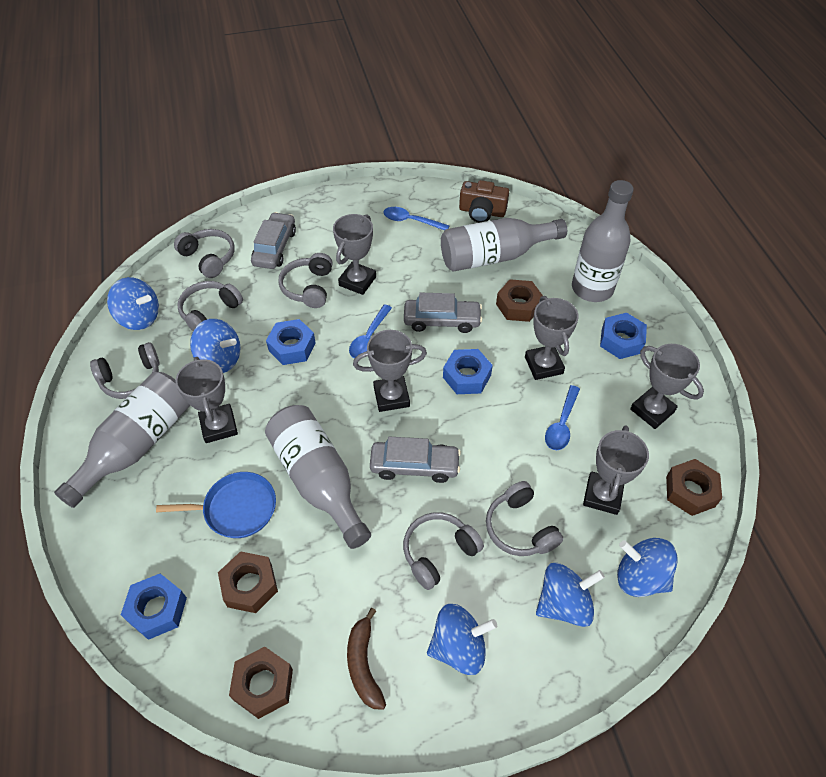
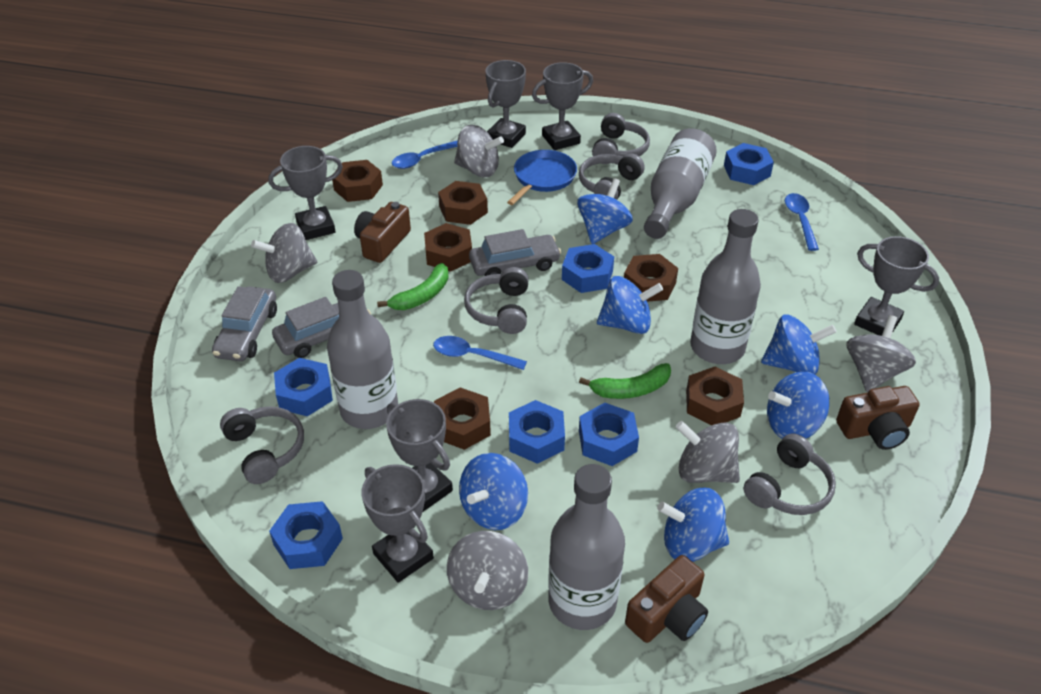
blue nut: [121,574,187,640] [266,319,316,365] [443,349,493,394] [600,313,647,359] = 4 -> [269,501,343,569] [274,358,333,416] [509,400,565,464] [562,244,614,293] [579,403,639,466] [724,143,774,185] = 6
blue spinning top: [107,277,159,330] [190,319,240,373] [427,604,497,675] [536,563,605,627] [617,538,677,597] = 5 -> [459,453,528,530] [577,178,633,244] [597,276,663,334] [657,488,729,562] [761,315,837,375] [767,371,830,439] = 6
brown banana: [347,608,386,710] = 1 -> none = 0
brown camera: [459,180,509,223] = 1 -> [354,202,411,263] [625,555,708,643] [836,386,920,450] = 3
brown nut: [218,551,278,613] [229,647,293,719] [496,279,543,322] [666,459,722,516] = 4 -> [332,160,383,202] [424,223,472,272] [434,387,491,450] [438,181,488,225] [624,254,678,302] [686,367,744,426] = 6
green banana: none = 0 -> [377,263,449,310] [579,363,671,399] = 2
grey headphones: [90,342,159,399] [174,229,235,278] [178,281,243,331] [279,253,333,308] [403,512,484,590] [486,481,563,556] = 6 -> [220,406,304,484] [464,267,529,334] [579,153,645,200] [592,113,650,164] [744,433,836,515] = 5
grey spinning top: none = 0 -> [251,223,317,283] [447,531,528,610] [454,125,504,177] [676,421,740,483] [846,315,916,392] = 5

